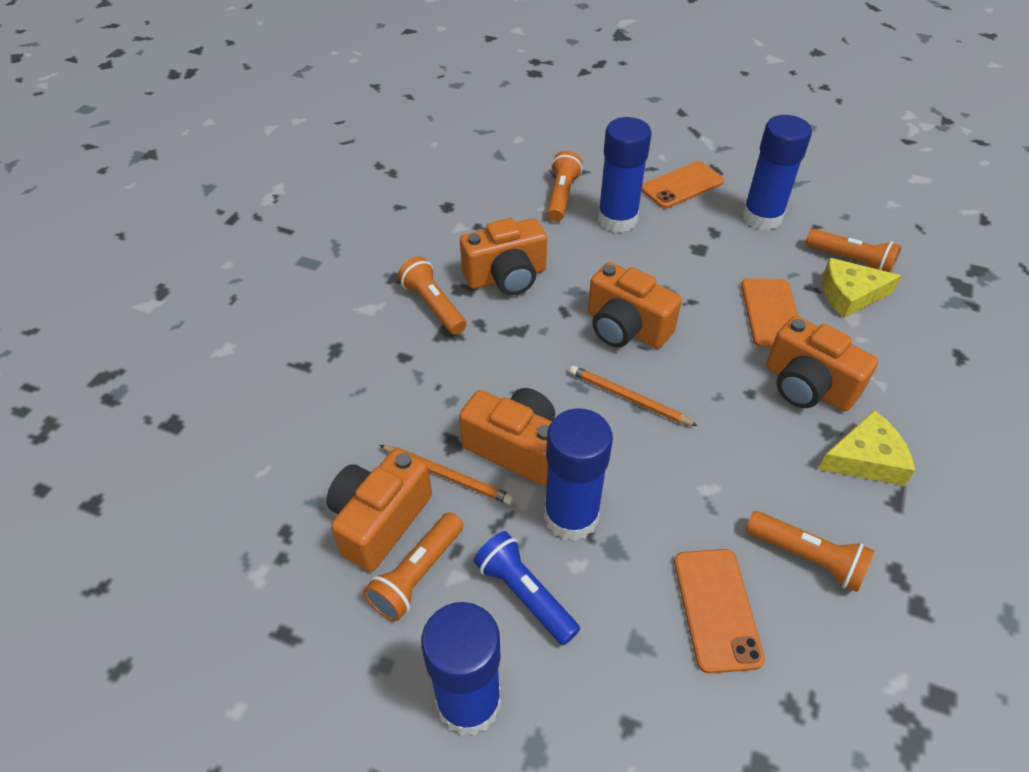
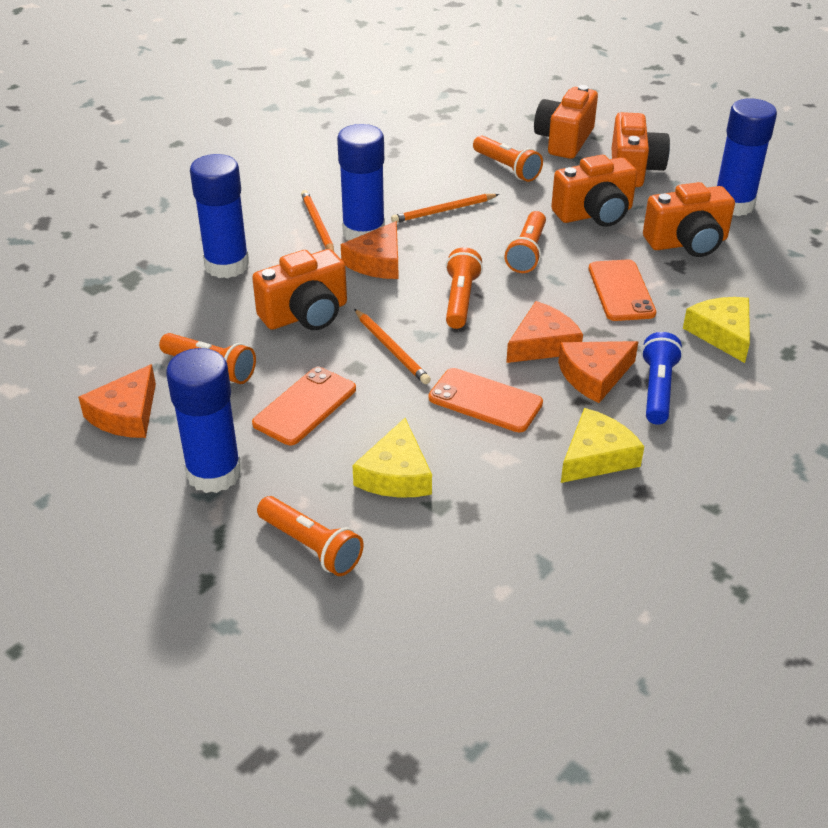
orange cheese: none = 0 -> [78,364,156,438] [341,221,398,279] [506,301,583,363] [558,341,638,403] = 4
orange pencil: [379,445,514,505] [569,365,698,426] = 2 -> [301,190,334,252] [354,309,431,384] [391,194,499,223] = 3
yellow cheese: [818,410,915,486] [822,258,901,318] = 2 -> [352,418,432,498] [561,408,644,483] [683,297,750,363] = 3

